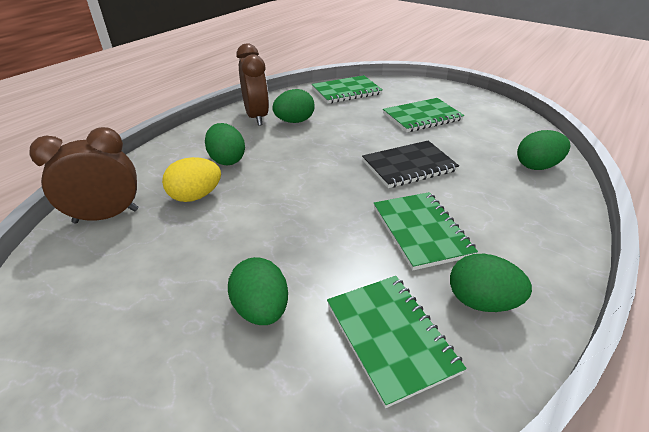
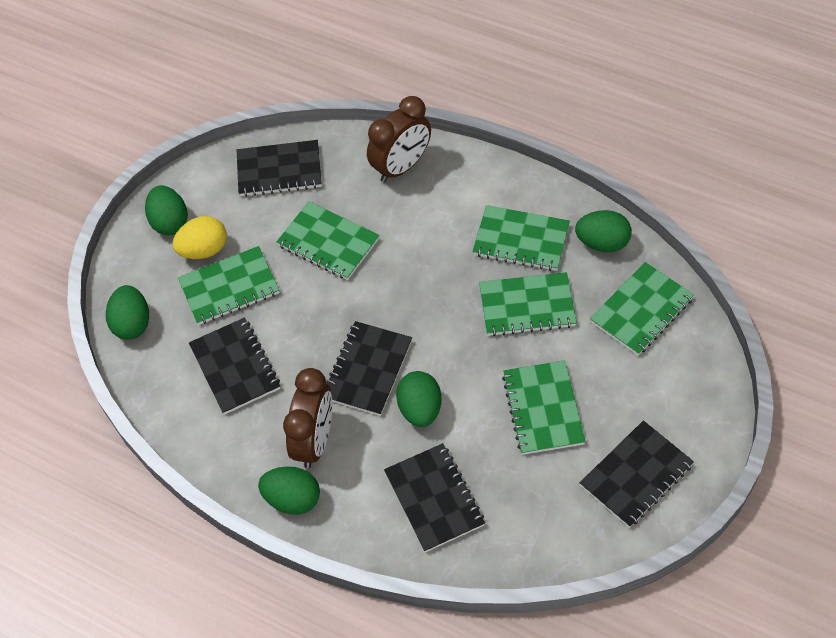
black notebook: [362,141,459,188] = 1 -> [189,318,280,415] [237,140,322,197] [326,321,412,416] [384,443,485,552] [580,420,694,528] = 5
green notebook: [312,75,383,104] [327,276,467,408] [374,192,478,270] [383,98,464,132] = 4 -> [178,246,279,325] [276,201,379,280] [472,205,570,271] [479,272,577,337] [502,360,586,455] [590,262,694,356] = 6

